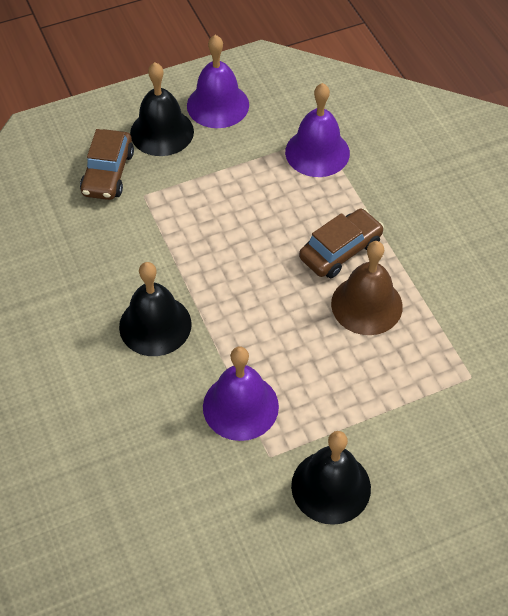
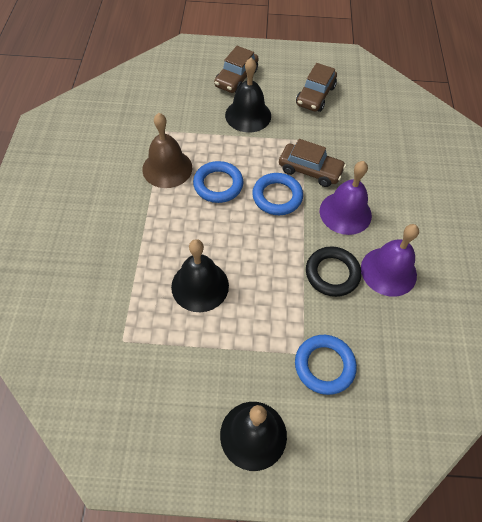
black ring: none = 0 -> [306,246,361,297] = 1
blue ring: none = 0 -> [193,161,244,203] [252,173,303,215] [295,335,357,395] = 3
brown car: [80,129,134,200] [299,209,384,278] = 2 -> [214,46,259,93] [279,139,346,187] [296,63,337,112] = 3
purple bell: [187,35,249,128] [203,347,279,441] [285,83,350,177] = 3 -> [320,161,372,235] [361,224,419,297] = 2

